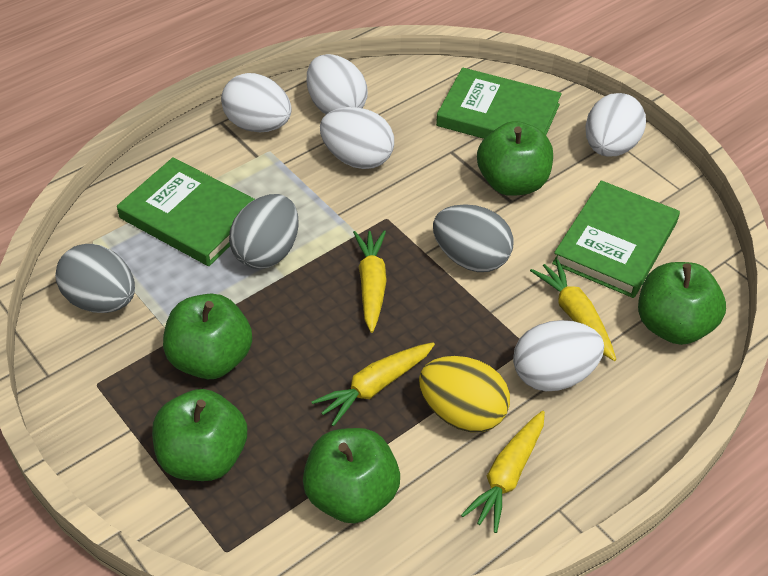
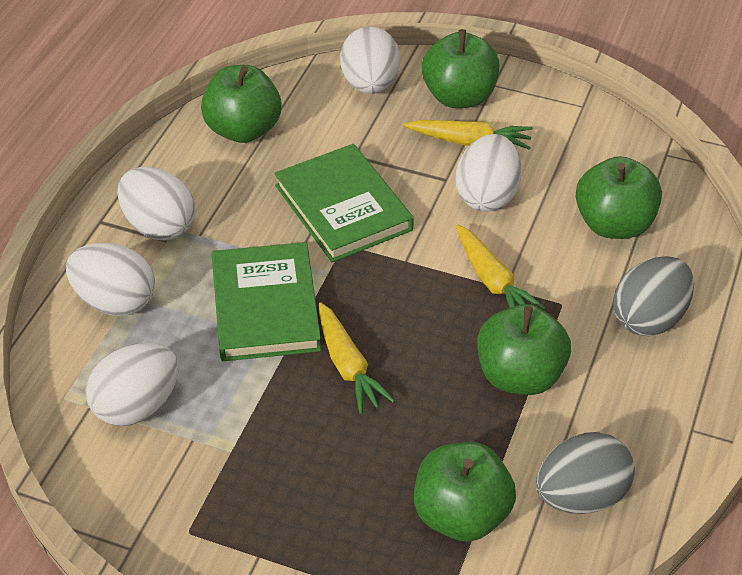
green book: [117,157,255,266] [436,67,562,139] [552,180,680,298] = 3 -> [212,242,321,361] [274,144,414,262] = 2
grey egg: [55,244,135,313] [229,194,299,269] [433,204,513,272] = 3 -> [536,432,635,514] [613,256,694,336] = 2
yellow carrot: [311,342,435,426] [353,230,387,333] [461,411,545,533] [530,259,616,361] = 4 -> [319,302,395,414] [404,120,533,150] [456,224,546,310] = 3
yellow egg: [419,356,510,432] = 1 -> none = 0

